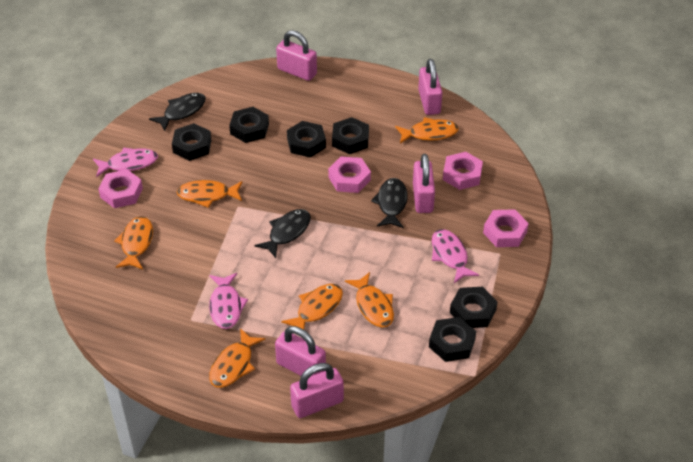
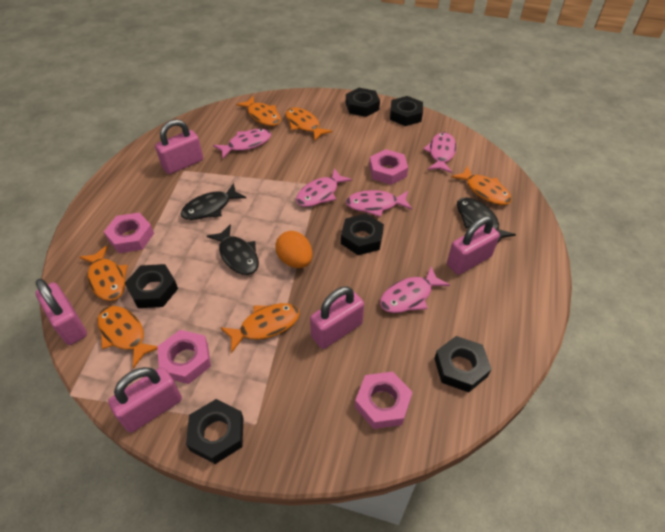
orange egg: none = 0 -> [275,231,313,268] = 1
pink fish: [93,147,158,177] [209,273,248,329] [432,229,479,283] = 3 -> [213,129,271,158] [296,168,352,207] [346,190,412,217] [380,267,450,313] [423,132,456,173] = 5

